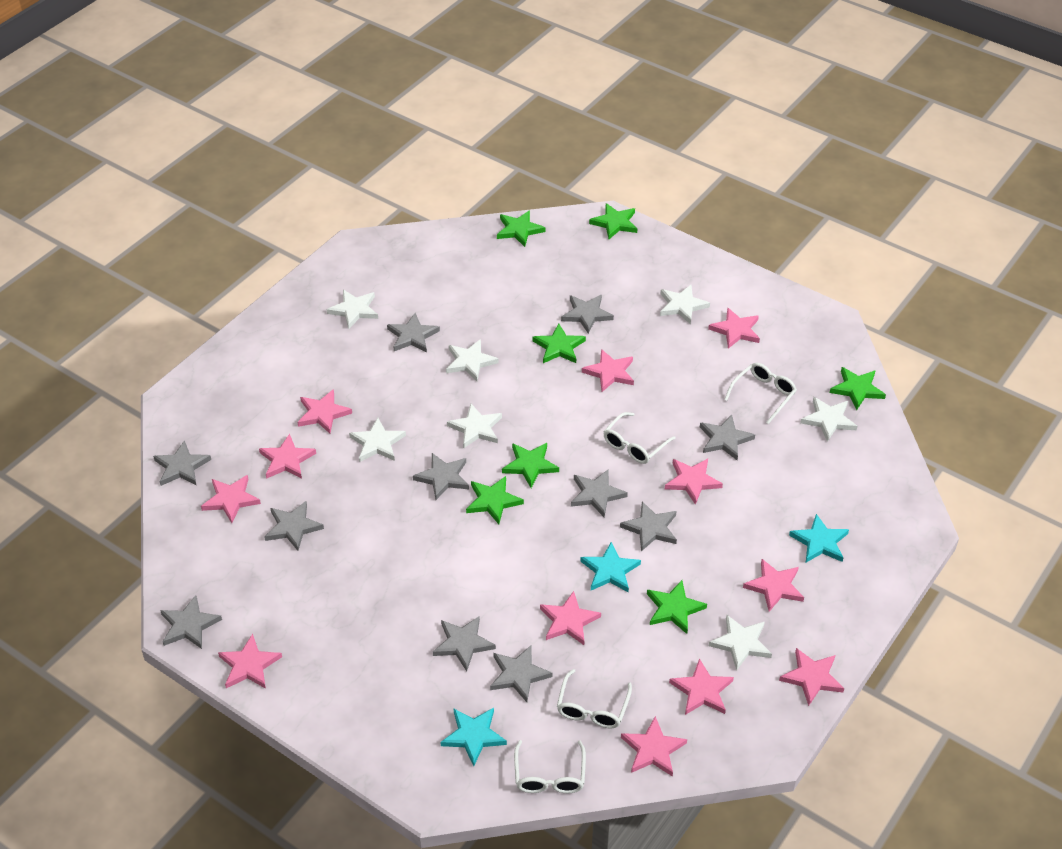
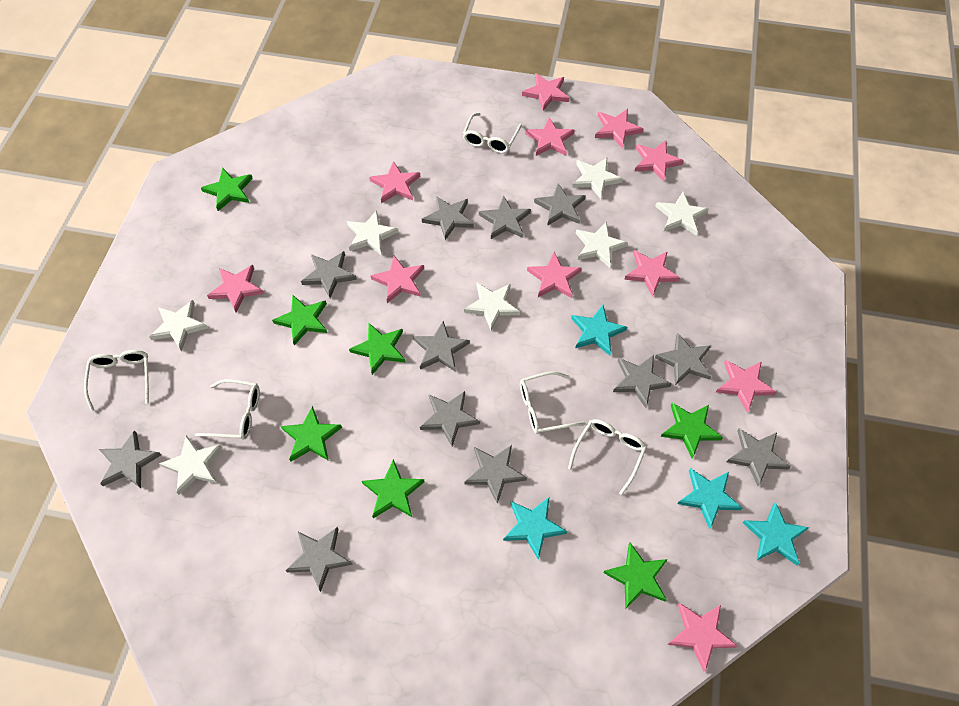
grey star: [153,440,211,486] [160,595,222,649] [264,501,324,551] [387,313,440,353] [413,453,469,500] [433,616,496,671] [490,646,553,702] [561,295,614,334] [571,469,628,517] [620,501,677,551] [700,415,755,460] = 11 -> [99,430,161,488] [286,527,353,592] [301,251,357,298] [413,321,470,372] [420,391,480,446] [422,196,474,240] [465,445,527,504] [479,196,531,239] [534,183,586,226] [613,355,672,408] [655,332,711,385] [727,428,790,486] = 12
pink star: [201,475,261,523] [218,634,282,689] [259,434,316,479] [297,389,352,434] [540,591,601,645] [582,349,634,392] [621,716,687,777] [665,459,723,505] [669,658,734,715] [708,308,760,349] [743,559,804,612] [779,648,844,706] = 12 -> [207,265,264,313] [369,161,420,203] [371,255,424,303] [522,73,570,111] [525,117,575,156] [527,252,582,298] [595,109,643,149] [624,250,680,297] [634,141,684,182] [667,603,738,672] [716,360,777,413] = 11
turquoise star: [440,708,507,766] [580,542,641,592] [789,514,849,562] = 3 -> [503,497,567,560] [571,305,627,356] [678,468,742,529] [742,502,809,565] = 4
white glasses: [514,740,586,793] [557,669,632,728] [603,412,676,464] [724,363,797,424] = 4 -> [84,350,149,411] [195,379,260,440] [463,113,522,153] [520,371,586,434] [568,419,647,495] = 5

